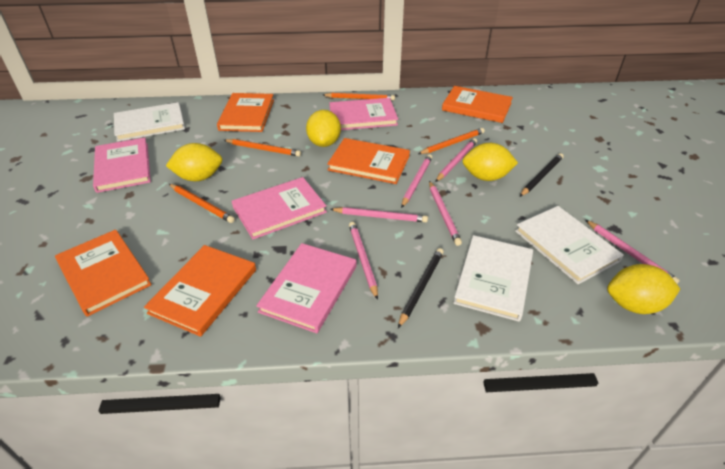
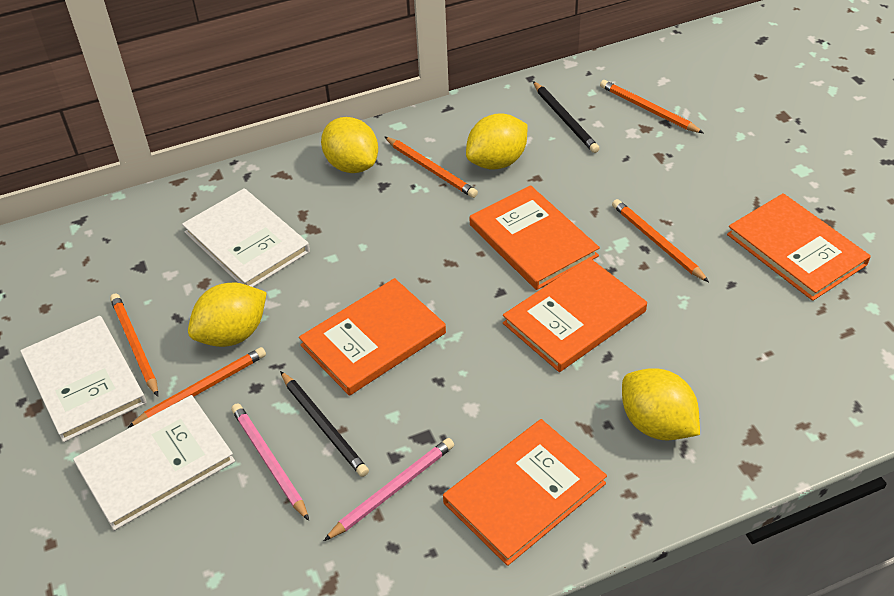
orange pencil: [169,184,235,223] [224,139,301,157] [323,93,395,100] [418,128,485,154] = 4 -> [110,293,158,397] [127,347,266,428] [384,136,478,198] [600,80,703,133] [612,199,709,282] = 5
pink book: [93,137,151,193] [232,177,327,239] [256,243,357,333] [329,98,398,130] = 4 -> none = 0
pink pencil: [330,207,428,222] [349,222,378,300] [401,154,432,208] [429,181,462,246] [435,138,477,182] [586,220,680,284] = 6 -> [231,403,309,521] [324,438,454,541] = 2

